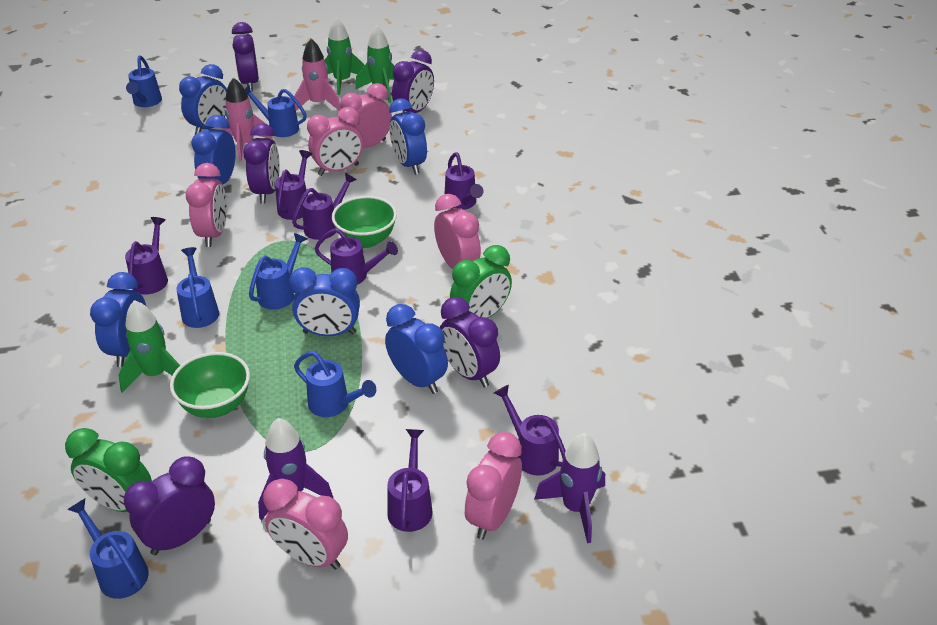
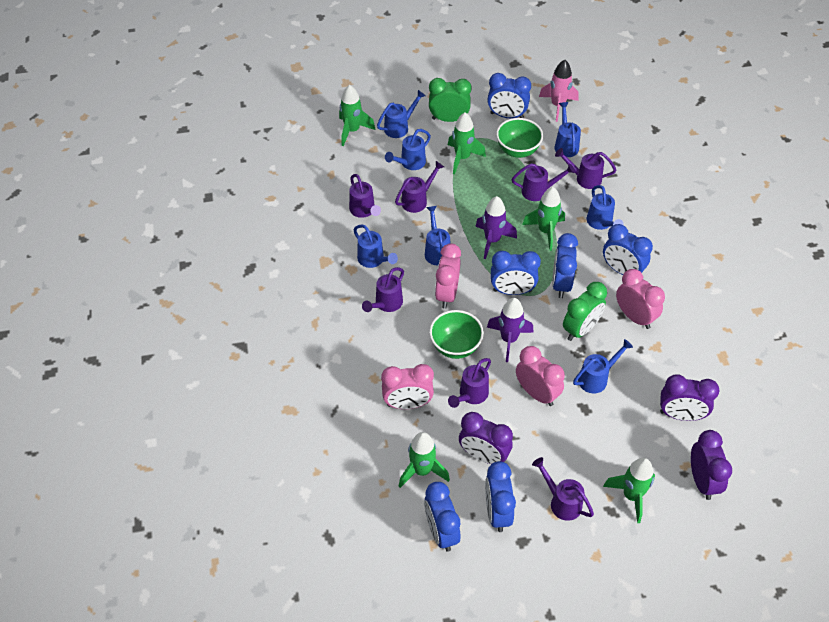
blue watering can: [67,499,149,599] [126,55,162,107] [176,247,219,328] [245,85,307,137] [249,233,307,310] [294,351,376,417] = 6 -> [354,224,398,268] [377,90,426,138] [385,129,431,170] [425,206,450,266] [554,102,581,157] [573,339,633,393] [587,185,624,230] = 7
green rocket: [118,300,180,393] [325,17,364,95] [355,25,395,103] = 3 -> [339,85,375,146] [399,432,450,488] [448,112,486,174] [522,187,565,251] [603,458,655,523] = 5
pink clock: [186,163,227,247] [263,479,348,570] [307,107,363,176] [340,83,392,148] [434,194,481,269] [465,432,522,540] = 6 -> [381,364,434,409] [435,243,461,309] [516,346,565,406] [616,269,665,329] = 4
pink rocket: [222,78,272,161] [294,39,341,111] = 2 -> [539,60,579,122] = 1
purple clock: [124,456,215,555] [232,22,259,91] [243,123,280,203] [392,50,434,113] [440,297,500,387] = 5 -> [459,412,513,464] [660,375,720,421] [691,430,732,500] = 3

